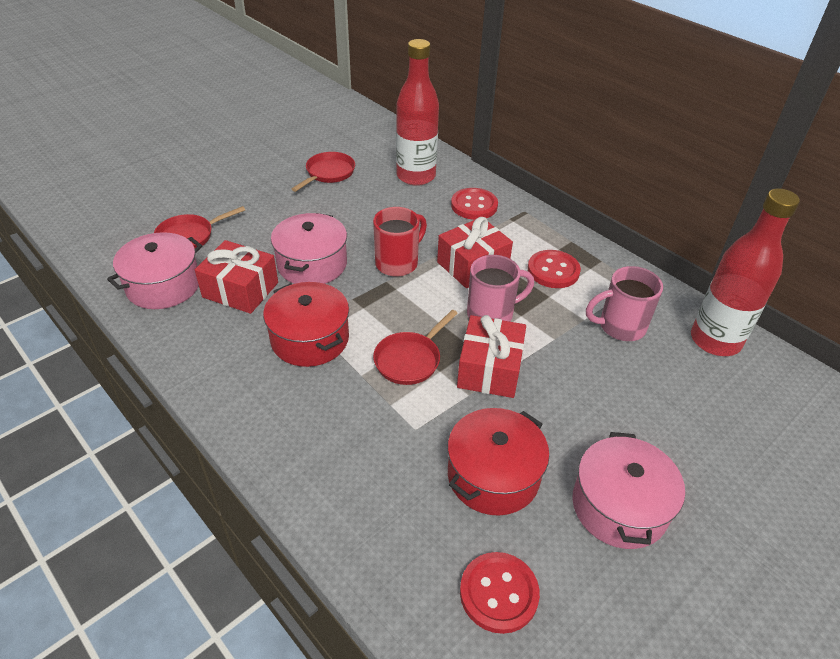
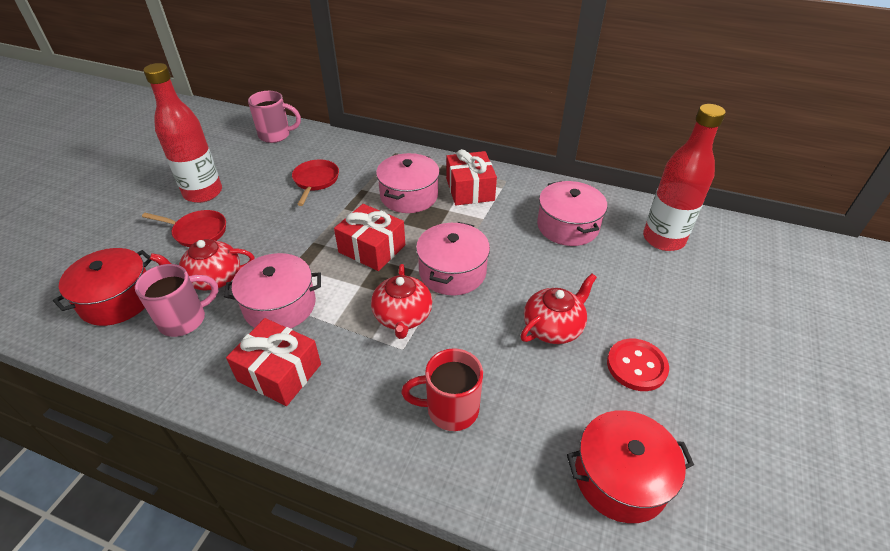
pink pot: [107,232,202,309] [271,213,347,284] [572,432,685,549] = 3 -> [224,253,321,328] [376,153,440,213] [416,222,490,295] [537,181,607,246] = 4
red button: [451,188,498,220] [460,552,540,634] [528,250,581,288] = 3 -> [607,339,669,391] = 1
red pan: [154,206,245,248] [292,152,355,192] [373,310,458,385] = 3 -> [142,210,226,247] [292,160,339,206] = 2
red teapot: none = 0 -> [150,239,254,291] [371,264,432,339] [521,273,597,344] = 3

